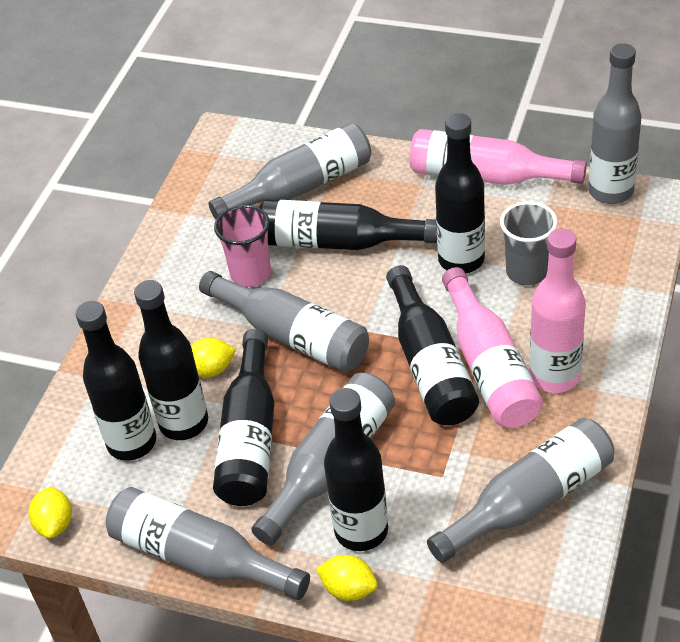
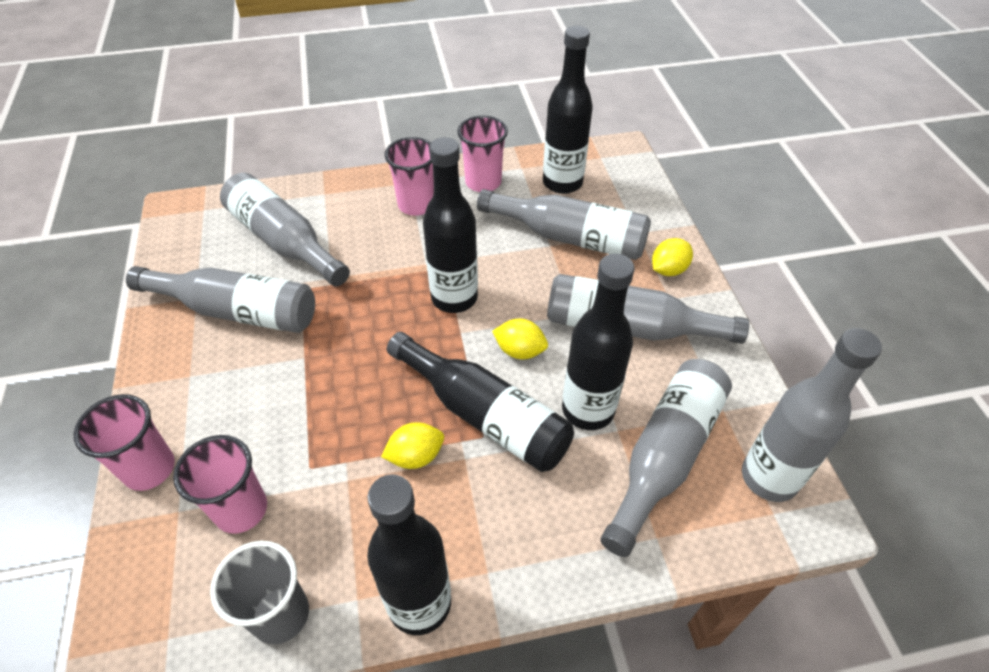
black bottle: [76,301,156,461] [134,280,208,440] [213,329,274,506] [259,199,437,250] [324,388,388,551] [386,265,479,425] [435,113,485,273] = 7 -> [367,475,451,635] [387,332,574,472] [423,137,478,313] [543,26,593,194] [562,254,634,430] = 5
pink bottle: [409,129,587,185] [442,267,543,428] [529,228,586,393] = 3 -> none = 0
pink cup: [214,205,271,287] = 1 -> [74,394,175,491] [173,435,267,534] [385,137,434,216] [457,115,508,192] = 4

